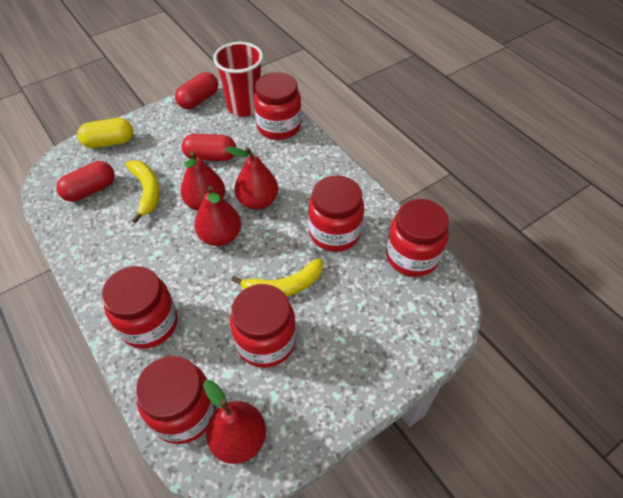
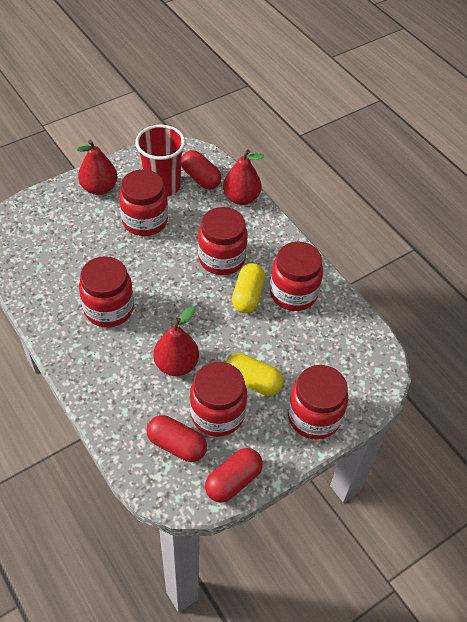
red pear: [180,151,225,211] [194,186,241,246] [203,380,266,464] [226,147,278,210] = 4 -> [77,140,117,195] [153,306,199,376] [223,149,264,205] = 3
yellow banana: [125,160,160,223] [231,258,323,296] = 2 -> none = 0
yellow capsule: [77,118,133,148] = 1 -> [226,353,284,396] [232,263,265,313] = 2

